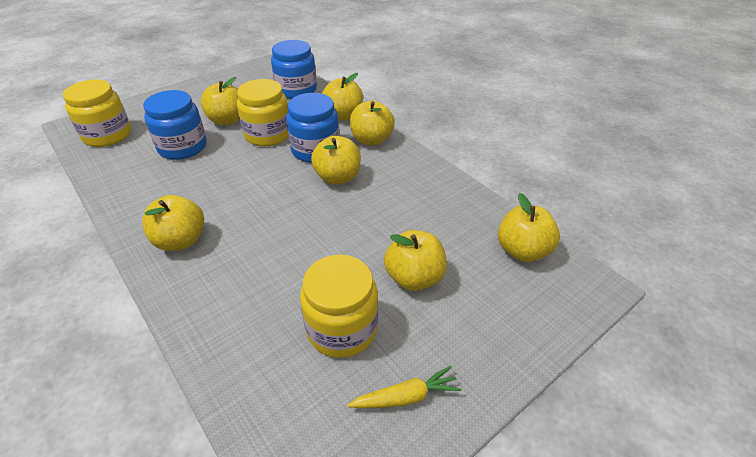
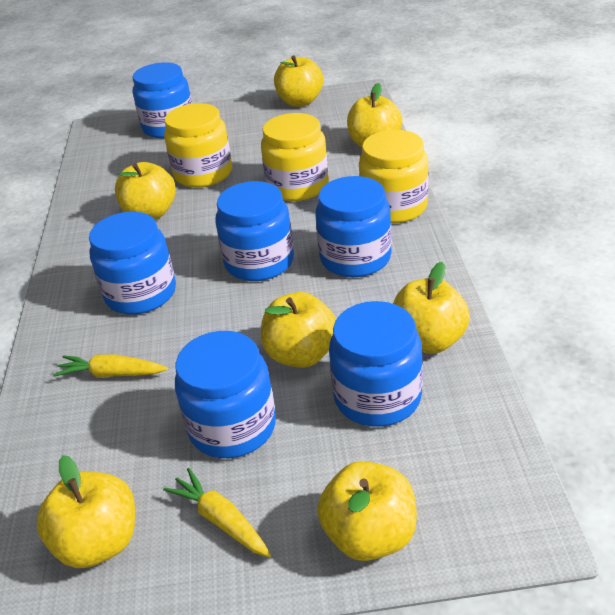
blue jar: [143,90,207,160] [271,40,317,99] [286,93,339,163] = 3 -> [89,212,176,315] [132,62,192,138] [175,331,276,458] [216,181,294,281] [315,176,392,277] [329,301,423,427] = 6
yellow carrot: [348,366,462,408] = 1 -> [53,354,168,378] [163,468,271,557] = 2

